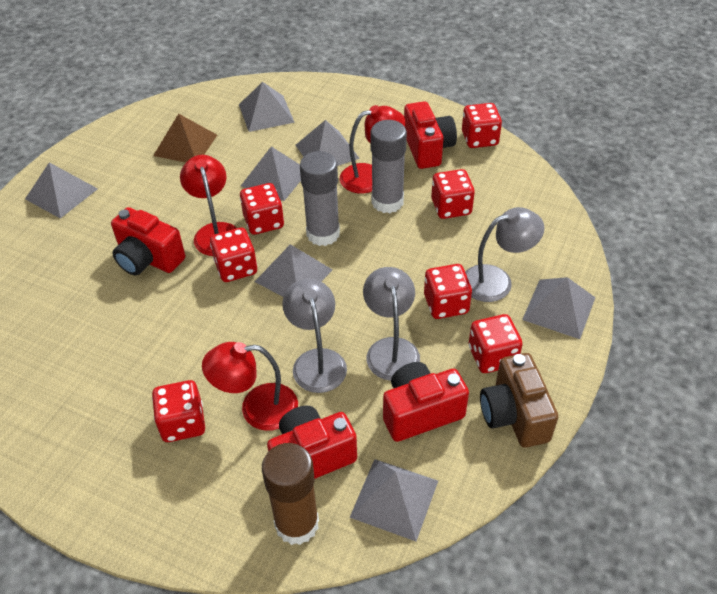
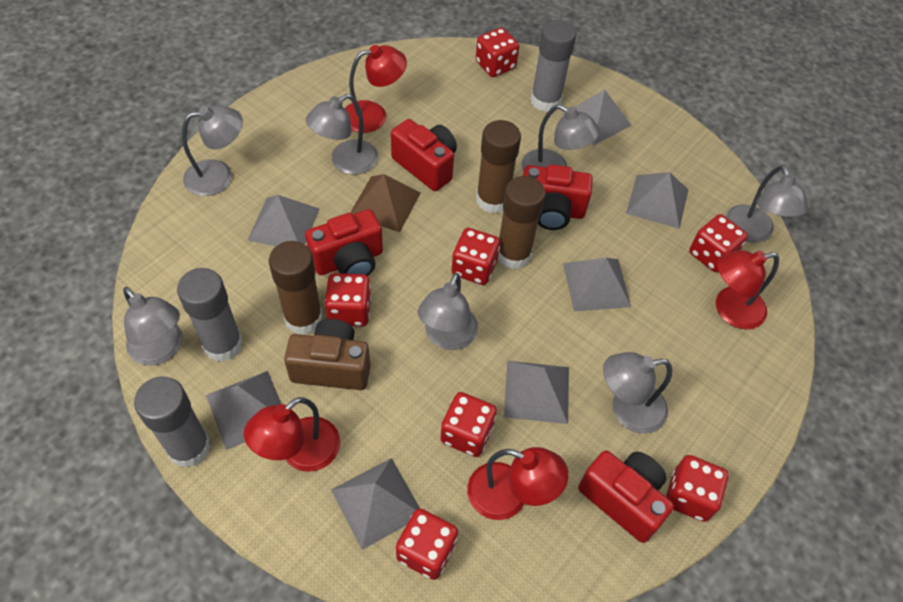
brown glue stick: [262,443,319,545] = 1 -> [269,241,323,335] [476,120,521,213] [498,176,546,269] = 3
grey glue stick: [300,151,340,246] [370,120,407,213] = 2 -> [134,376,211,468] [177,268,243,362] [531,20,576,112] = 3
grey lamp: [282,279,347,393] [363,267,420,381] [465,207,544,302] = 3 -> [123,287,183,366] [182,105,243,196] [306,94,378,174] [418,273,478,350] [521,104,600,172] [603,352,672,433] [726,165,808,243] = 7
red lamp: [180,155,237,256] [202,342,298,431] [340,105,406,194] = 3 -> [244,397,340,472] [345,45,407,133] [467,447,568,520] [716,250,779,329] = 4

